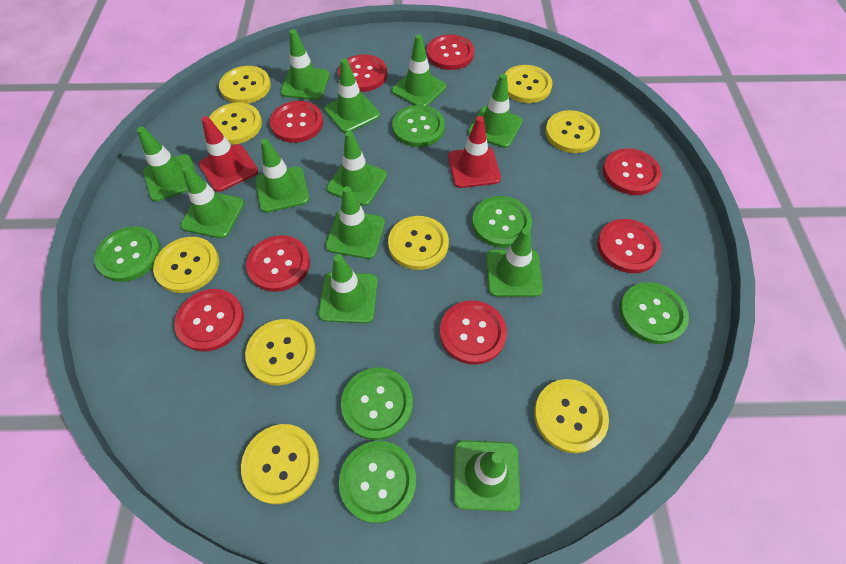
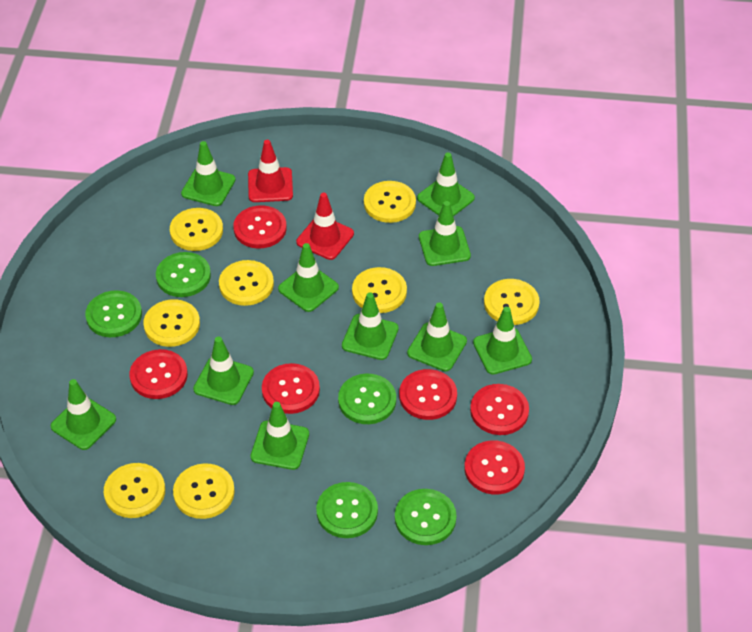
green button: [94,226,161,282] [339,441,416,523] [341,368,413,440] [392,105,445,147] [472,196,532,248] [619,282,689,344] = 6 -> [85,290,142,337] [156,252,211,297] [316,482,378,538] [338,374,396,424] [395,489,457,545] = 5
green traffic cone: [137,127,196,202] [181,165,244,239] [255,139,309,213] [280,29,330,100] [318,254,378,324] [324,59,380,133] [325,186,385,259] [327,131,387,206] [392,35,446,106] [453,440,520,512] [468,74,523,148] [486,228,543,297] = 12 -> [51,379,116,450] [181,141,236,206] [193,337,254,405] [250,402,309,470] [278,243,339,312] [342,292,399,360] [407,303,467,371] [417,153,475,217] [419,201,471,266] [473,307,532,375] = 10
red button: [174,289,244,352] [246,235,310,292] [270,101,323,143] [338,54,387,92] [427,34,474,70] [440,300,507,365] [597,219,661,273] [603,149,661,195] = 8 -> [129,349,188,399] [233,205,287,249] [262,363,320,414] [399,369,457,420] [464,441,525,494] [470,384,529,435] = 6
yellow button: [153,237,219,293] [209,103,262,145] [219,66,271,104] [241,424,319,504] [245,319,316,386] [388,216,449,270] [505,65,552,103] [534,379,609,453] [545,110,600,153] = 9 -> [104,463,165,518] [143,299,200,347] [170,208,223,251] [173,463,235,519] [219,260,274,306] [352,267,407,313] [364,181,416,223] [484,279,540,325] = 8

